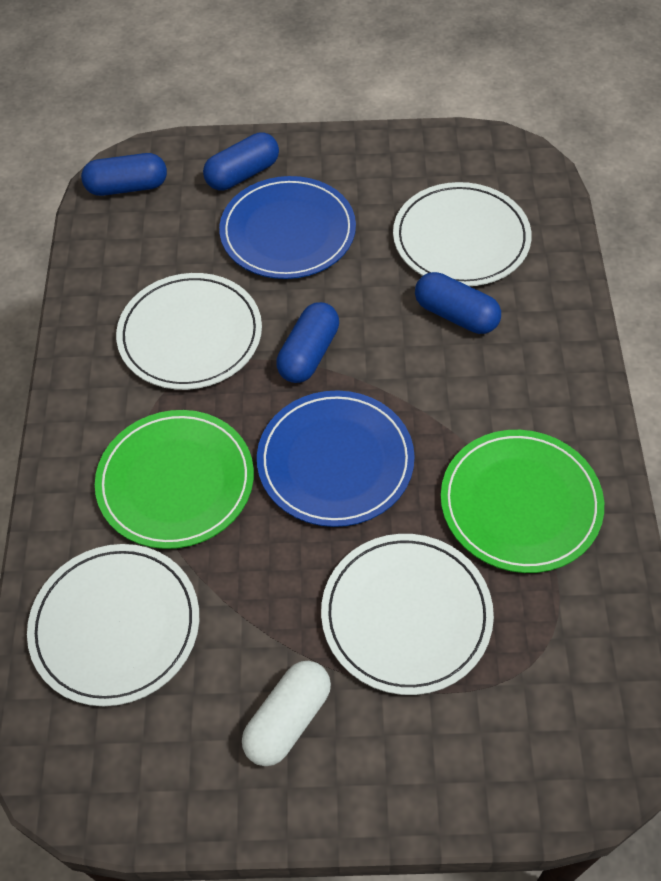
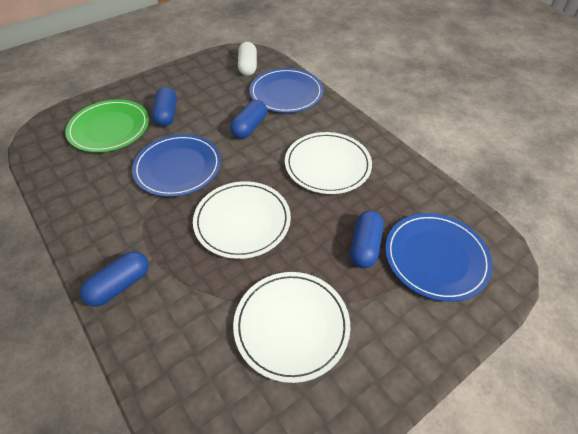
blue plate: [219,176,356,279] [257,390,415,527] = 2 -> [132,134,221,197] [250,68,324,113] [385,213,493,302] = 3
green plate: [95,410,254,549] [441,430,604,573] = 2 -> [65,99,149,152] = 1
white plate: [27,544,199,706] [116,273,262,390] [321,534,494,695] [393,182,532,286] = 4 -> [193,181,291,259] [233,272,350,383] [285,132,372,194] = 3

